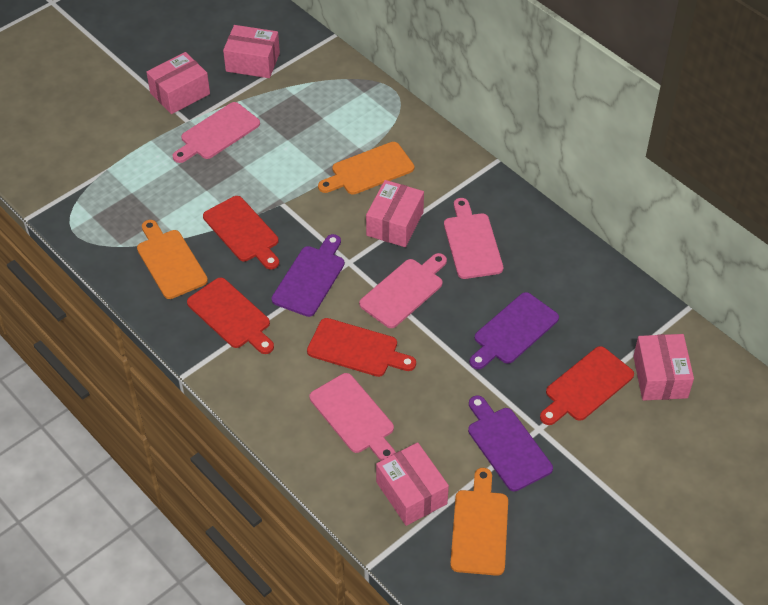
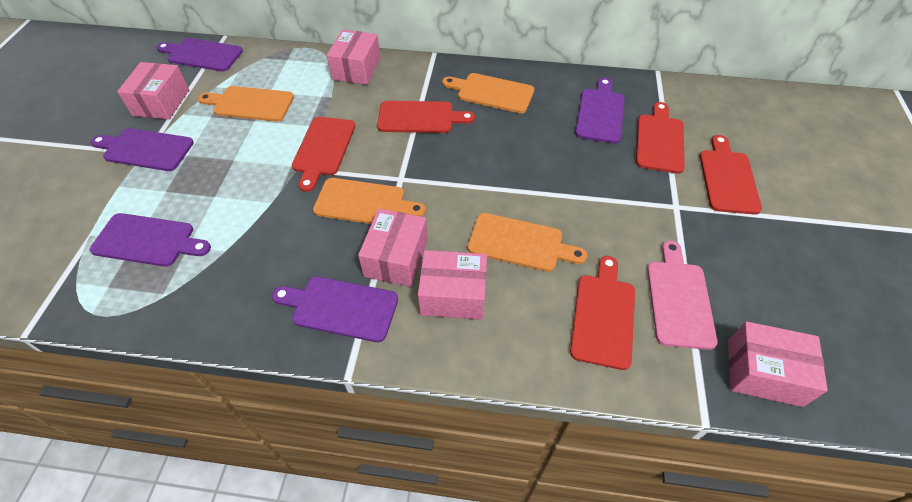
orange cutting board: [137,220,208,299] [318,142,414,195] [450,468,508,576] = 3 -> [198,86,294,122] [313,178,426,224] [442,73,535,113] [468,213,587,272] = 4
pink cutting board: [173,102,260,163] [310,373,396,461] [359,253,447,328] [444,198,503,279] = 4 -> [647,240,718,350] = 1
purple cutting board: [272,234,344,317] [468,395,553,491] [469,292,559,369] = 3 -> [90,213,211,267] [91,128,194,171] [156,38,243,72] [272,276,398,342] [575,78,625,144] = 5
red cutting board: [187,278,274,354] [203,196,279,269] [307,318,416,377] [540,346,634,425] = 4 -> [292,117,355,192] [377,101,475,133] [570,256,635,370] [636,102,685,174] [700,135,762,215] = 5

